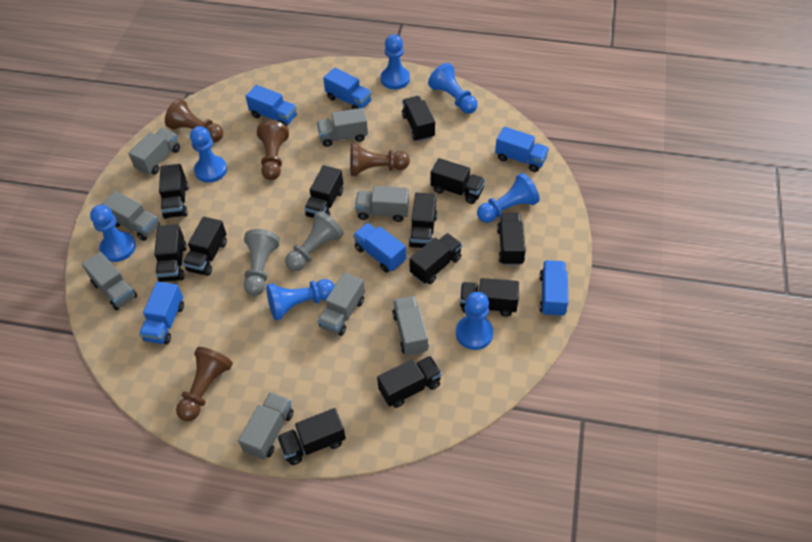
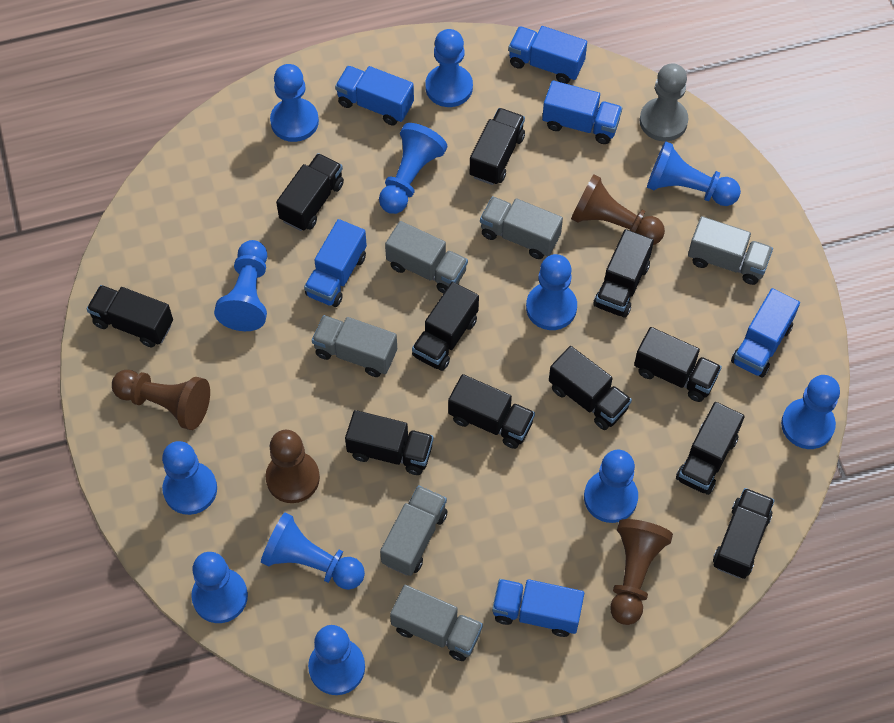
black truck: [154,224,187,282] [159,164,189,219] [183,217,227,276] [277,408,346,465] [304,165,343,218] [377,356,442,408] [402,96,435,141] [409,193,437,248] [409,233,462,284] [431,158,485,204] [460,278,519,317] [497,213,526,266] = 12 -> [87,285,173,347] [276,153,344,231] [345,410,433,475] [412,282,479,371] [448,374,535,449] [470,108,525,185] [549,346,632,430] [593,229,654,318] [634,327,722,402] [676,402,744,495] [713,488,775,579] = 11
blue pawn: [90,205,136,262] [190,126,227,183] [266,279,335,321] [381,34,410,90] [428,63,478,114] [456,292,493,350] [477,173,540,223] = 7 -> [162,441,217,515] [191,552,248,623] [214,240,267,331] [261,513,365,590] [270,64,319,142] [308,625,365,695] [379,123,447,214] [425,29,473,107] [526,254,577,330] [584,449,638,523] [647,141,741,206] [781,375,840,449] = 12
grey pawn: [244,229,280,296] [285,211,344,271] = 2 -> [640,64,688,141] = 1
grey truck: [82,252,137,310] [101,191,160,241] [128,128,180,175] [238,392,294,459] [317,108,368,147] [318,272,365,336] [355,186,409,222] [392,296,429,356] = 8 -> [312,315,397,377] [380,485,447,576] [385,221,468,294] [390,585,483,661] [480,196,563,259] [688,216,773,285] = 6

